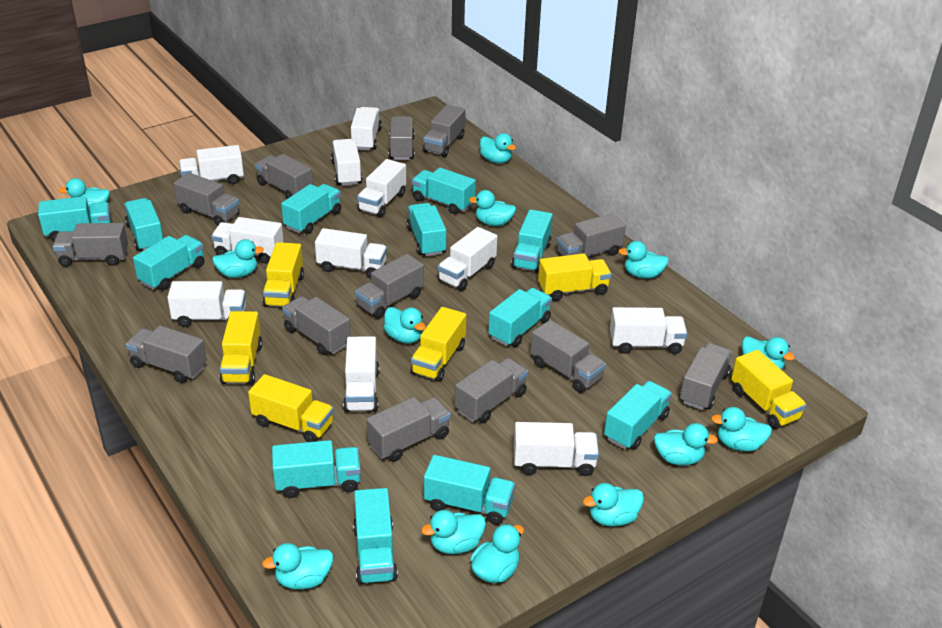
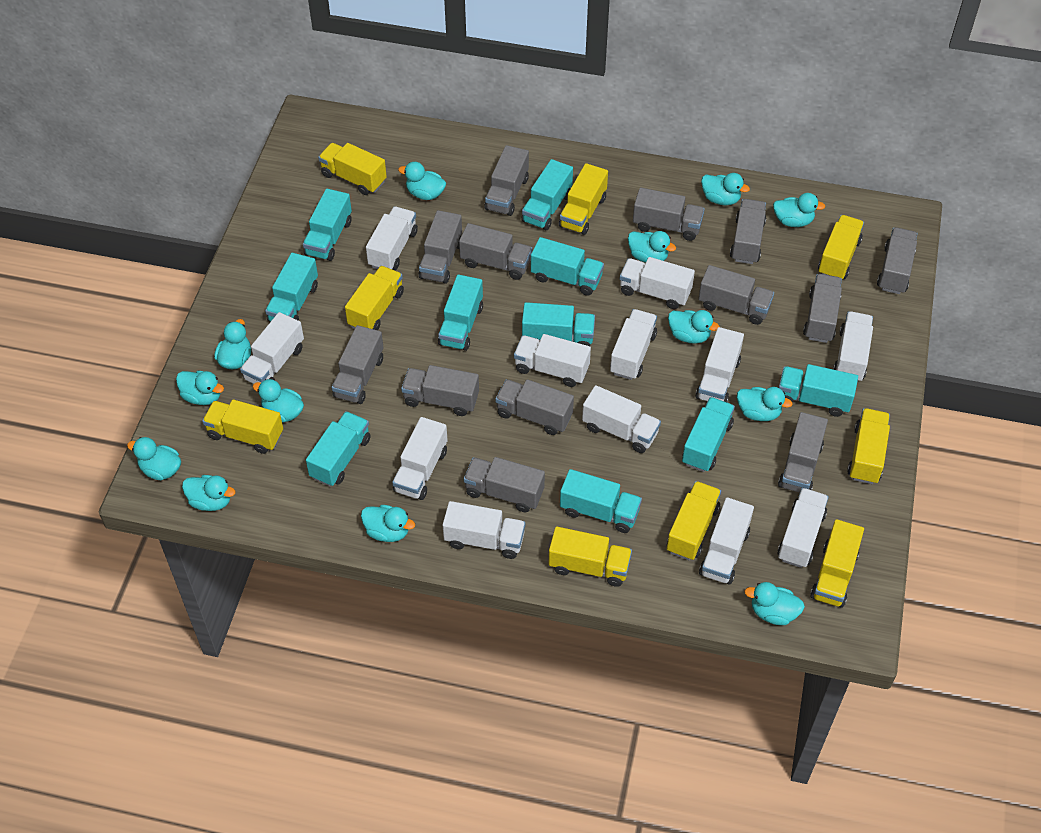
turquoise truck: [38,196,111,241] [124,198,164,251] [133,235,204,290] [272,440,361,498] [281,184,341,234] [353,488,398,584] [406,203,446,256] [412,168,476,214] [424,455,515,525] [488,288,552,347] [511,209,553,273] [604,381,672,450] = 12 -> [265,253,318,322] [303,189,352,261] [306,411,371,487] [438,274,483,351] [521,159,573,230] [522,302,595,346] [531,237,604,296] [560,469,642,533] [682,397,735,472] [779,364,858,417] = 10
white truck: [167,281,246,327] [179,145,244,184] [211,217,284,264] [315,228,387,278] [331,139,362,186] [343,336,379,412] [351,107,382,150] [357,159,406,217] [438,227,497,291] [514,422,599,476] [610,307,687,354] = 11 -> [240,312,304,384] [366,207,418,270] [392,417,448,500] [443,501,525,559] [514,334,591,387] [582,385,661,453] [610,309,657,380] [620,257,695,309] [695,327,744,402] [699,497,754,585] [777,488,829,568] [833,311,873,382] = 12
yellow truck: [220,311,262,384] [248,374,334,442] [263,242,304,307] [410,307,466,382] [538,253,612,301] [731,350,807,429] = 6 -> [202,400,283,454] [318,143,387,195] [345,266,404,330] [549,527,632,587] [559,163,608,235] [667,481,721,560] [810,519,864,608] [818,215,864,279] [847,408,890,484] = 9

